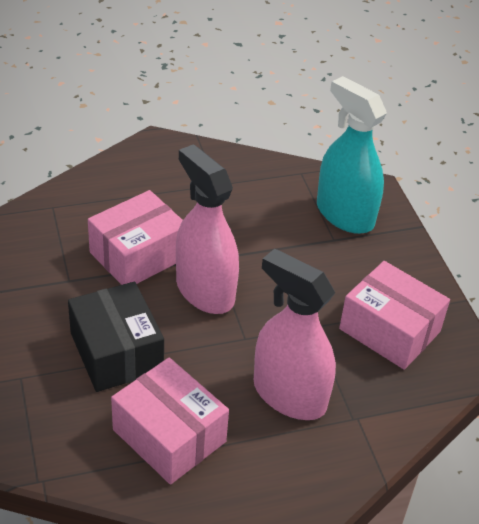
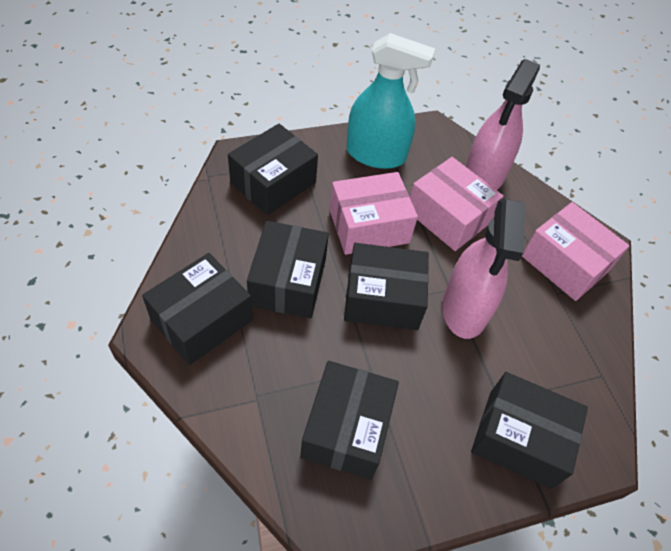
black box: [68,282,164,392] = 1 -> [142,253,253,365] [228,124,318,215] [247,221,329,318] [300,361,399,480] [344,243,429,330] [471,372,588,489] = 6

